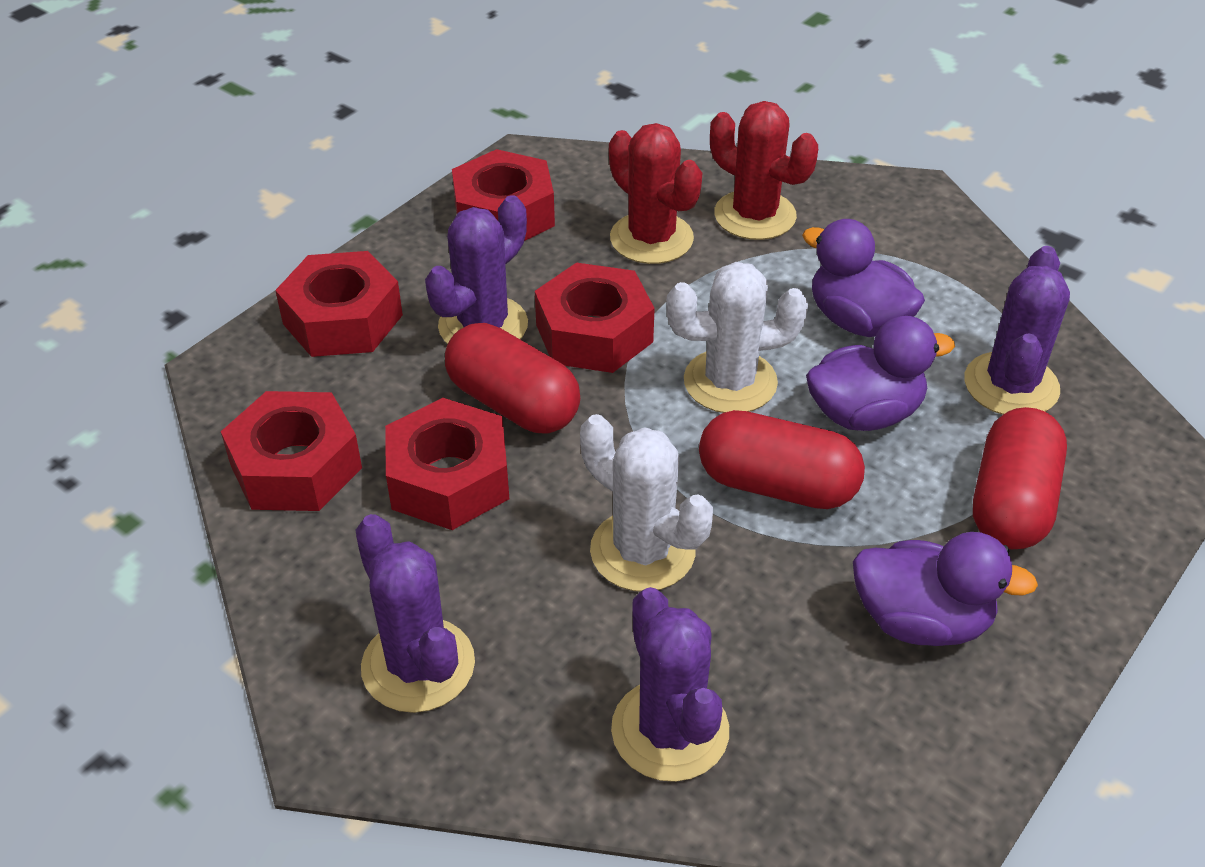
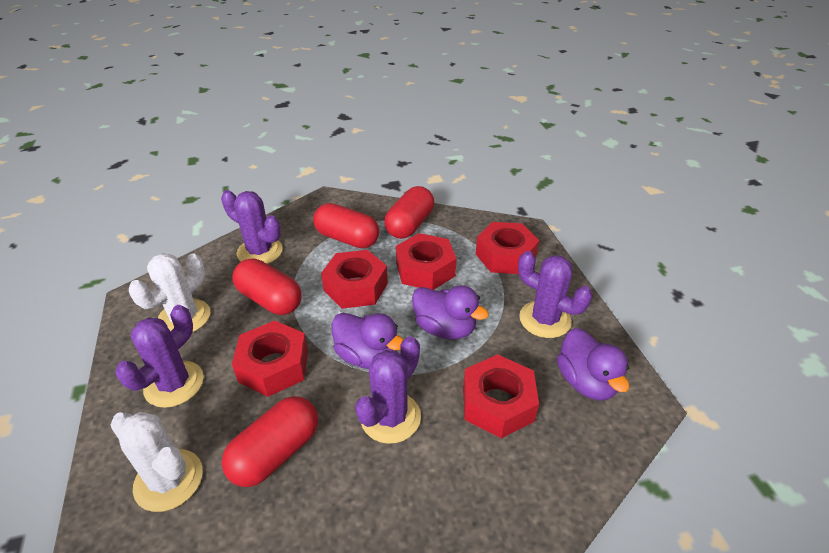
red cactus: [609,123,702,264] [710,101,818,240] = 2 -> none = 0
red capsule: [445,323,580,433] [699,410,865,509] [973,407,1067,549] = 3 -> [222,396,318,487] [232,258,302,315] [313,203,379,248] [384,186,434,239] = 4

